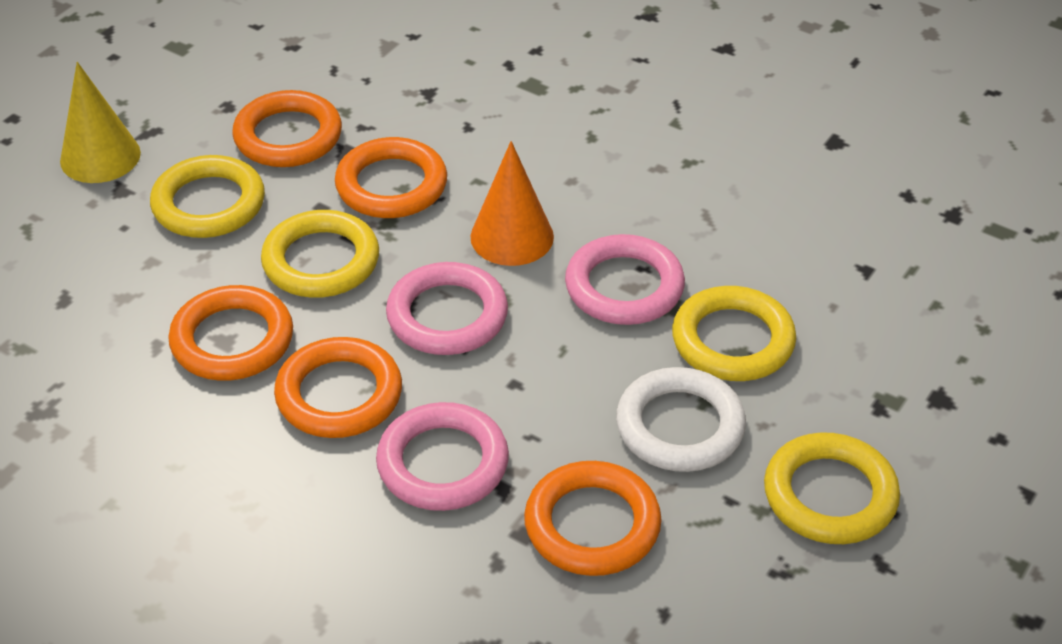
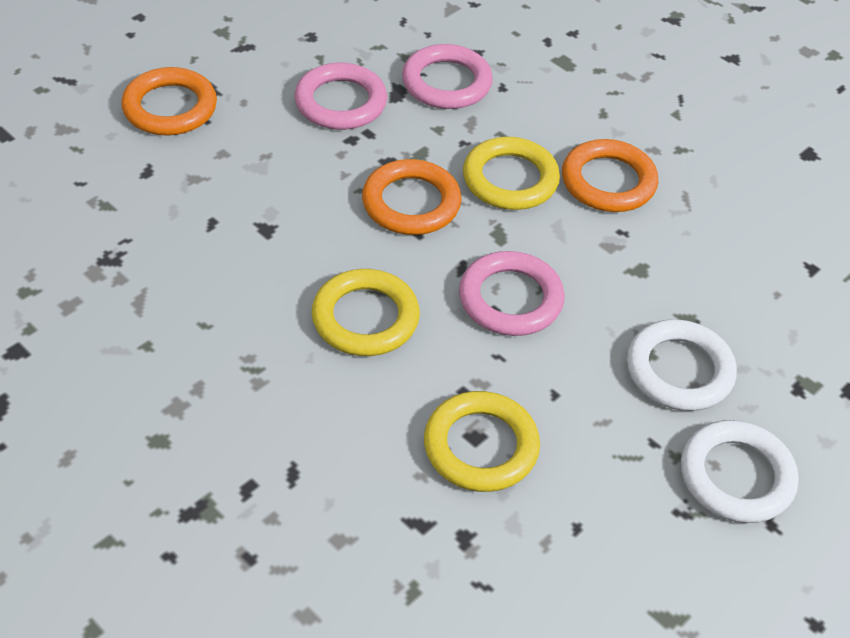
orange cone: [471,141,554,266] = 1 -> none = 0
orange ring: [168,285,293,381] [232,90,342,167] [274,337,402,438] [335,137,447,218] [524,461,661,576] = 5 -> [121,67,217,136] [362,159,462,235] [562,139,658,212] = 3
white ring: [616,367,746,472] = 1 -> [627,319,737,411] [681,420,799,523] = 2
yellow cone: [60,62,141,183] = 1 -> none = 0
yellow ring: [150,155,265,238] [261,210,379,298] [672,286,796,381] [764,432,900,544] = 4 -> [312,269,420,356] [424,391,540,492] [463,137,560,210] = 3

